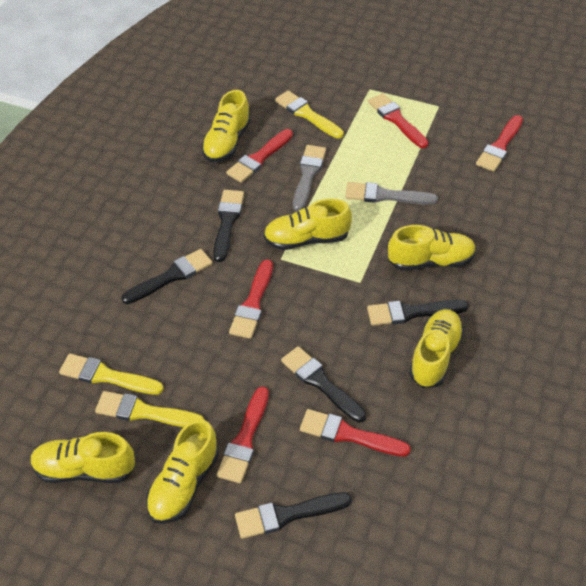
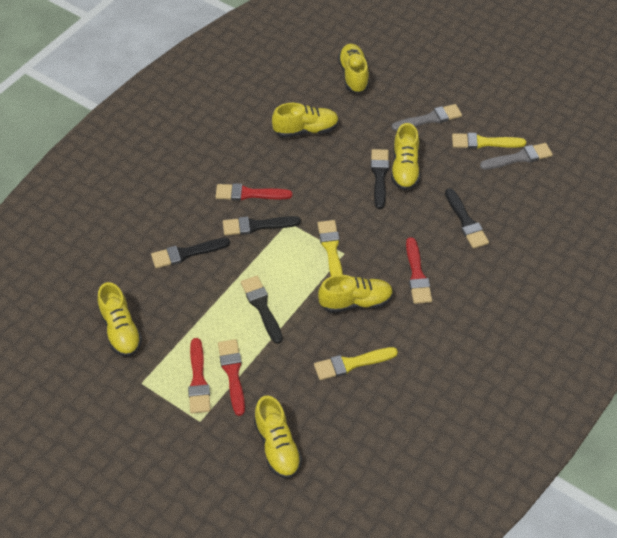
red brush: [217,386,269,483] [226,129,293,183] [229,259,273,339] [300,409,411,457] [368,93,429,148] [476,115,523,172] = 6 -> [188,338,211,413] [216,183,292,201] [218,339,245,416] [406,237,432,304] = 4

